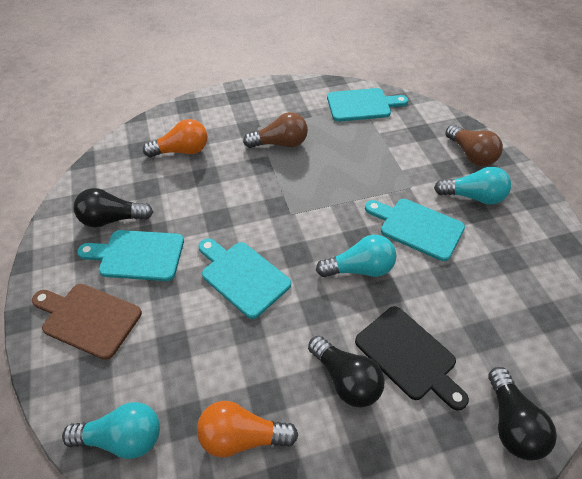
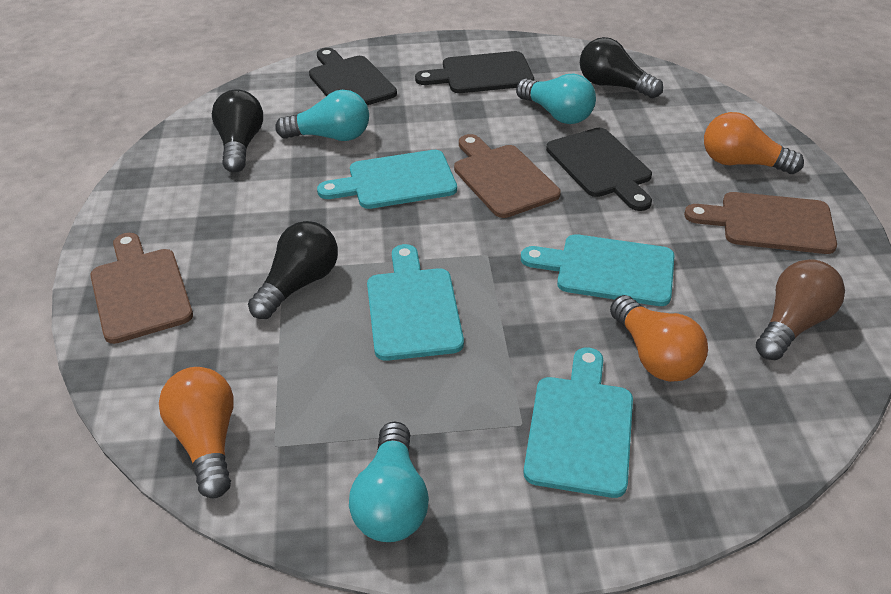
black cutting board: [355,306,469,411] = 1 -> [309,48,397,105] [415,51,534,93] [546,128,652,211] = 3
brown cutting board: [32,284,142,360] = 1 -> [90,233,193,344] [454,134,561,218] [684,192,837,254] = 3
brown light bulb: [243,112,308,148] [445,125,503,166] = 2 -> [756,259,845,360] = 1
orange light bulb: [143,119,207,157] [197,401,298,458] = 2 -> [159,367,234,498] [610,295,708,382] [704,112,804,174] = 3

